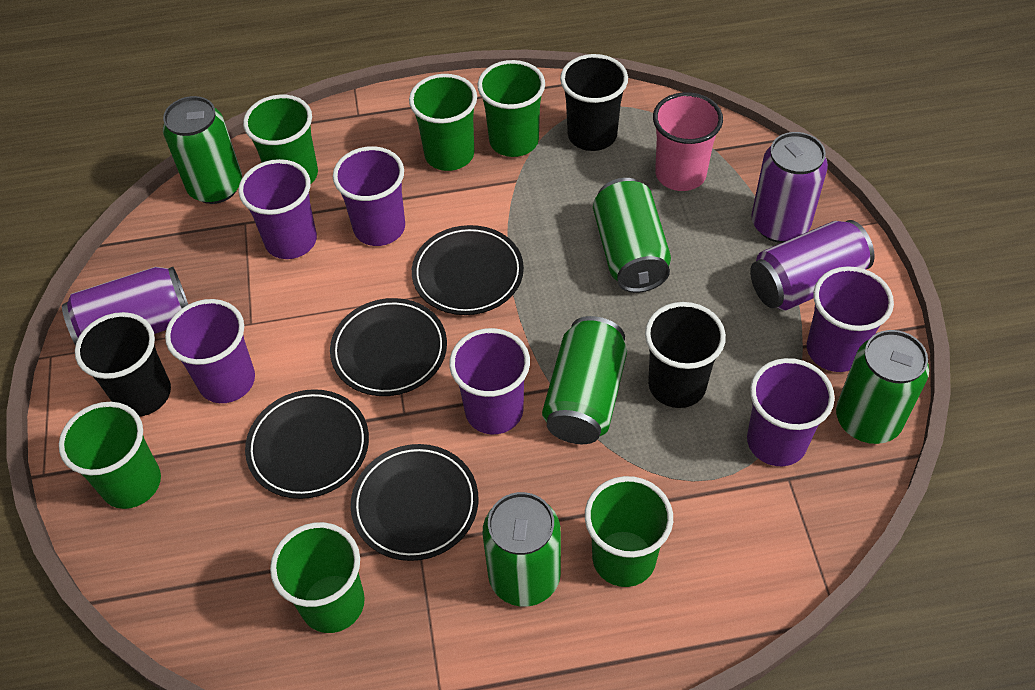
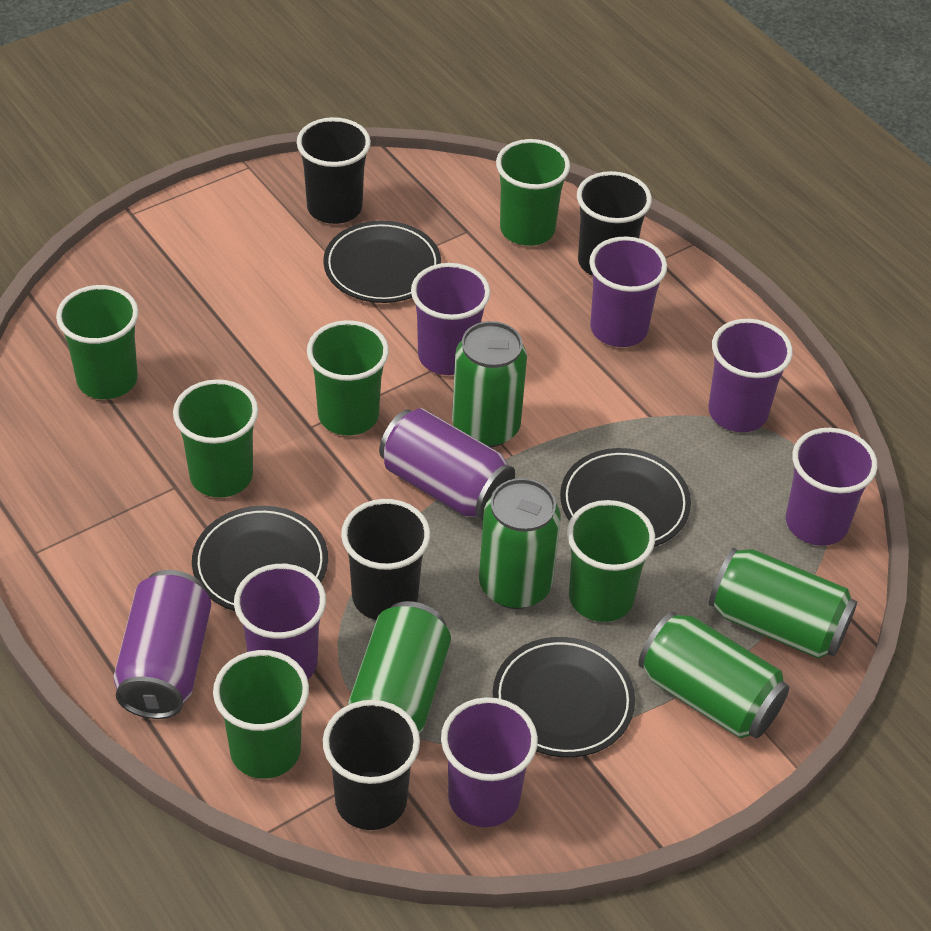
black cup: [75,312,171,417] [560,54,628,151] [645,302,726,408] = 3 -> [297,117,371,224] [323,700,420,830] [341,499,430,620] [577,171,652,276] = 4
pink cup: [653,92,723,191] = 1 -> none = 0
purple can: [62,267,188,346] [750,220,875,311] [751,132,828,243] = 3 -> [113,570,211,719] [379,408,515,520] = 2

